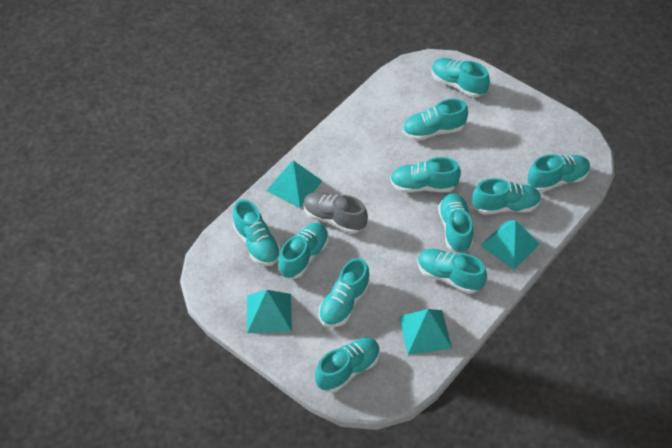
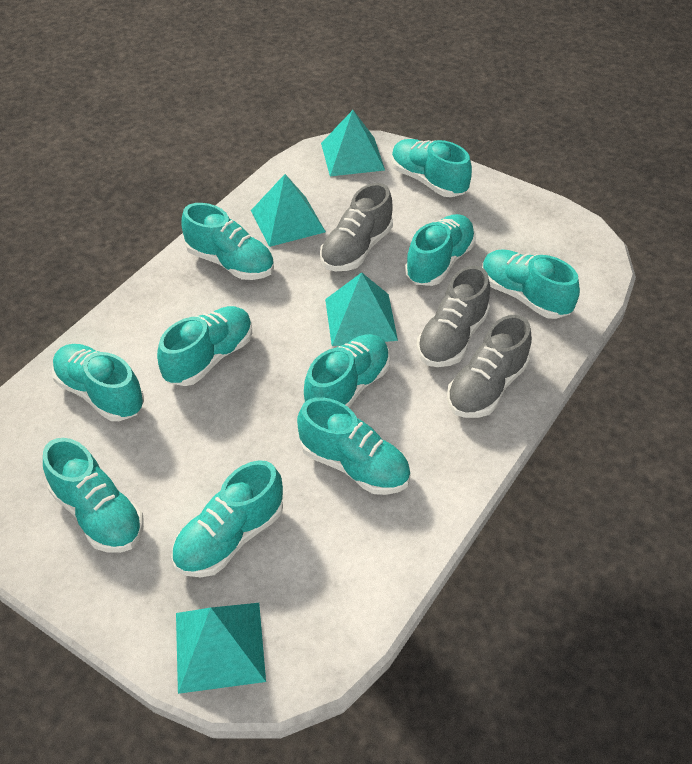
grey shoe: [303,192,368,234] = 1 -> [320,183,393,271] [417,266,490,367] [447,315,532,418] = 3
turquoise shoe: [233,199,281,266] [278,223,329,279] [315,337,380,393] [318,258,370,328] [390,157,461,193] [402,99,468,141] [417,249,487,294] [431,58,490,97] [438,193,473,253] [472,178,541,215] [527,154,590,192] = 11 -> [43,438,144,553] [52,344,144,421] [157,306,252,386] [171,460,283,577] [182,203,274,280] [297,397,410,495] [304,334,390,408] [391,139,472,197] [405,214,476,286] [482,249,580,319] = 10

